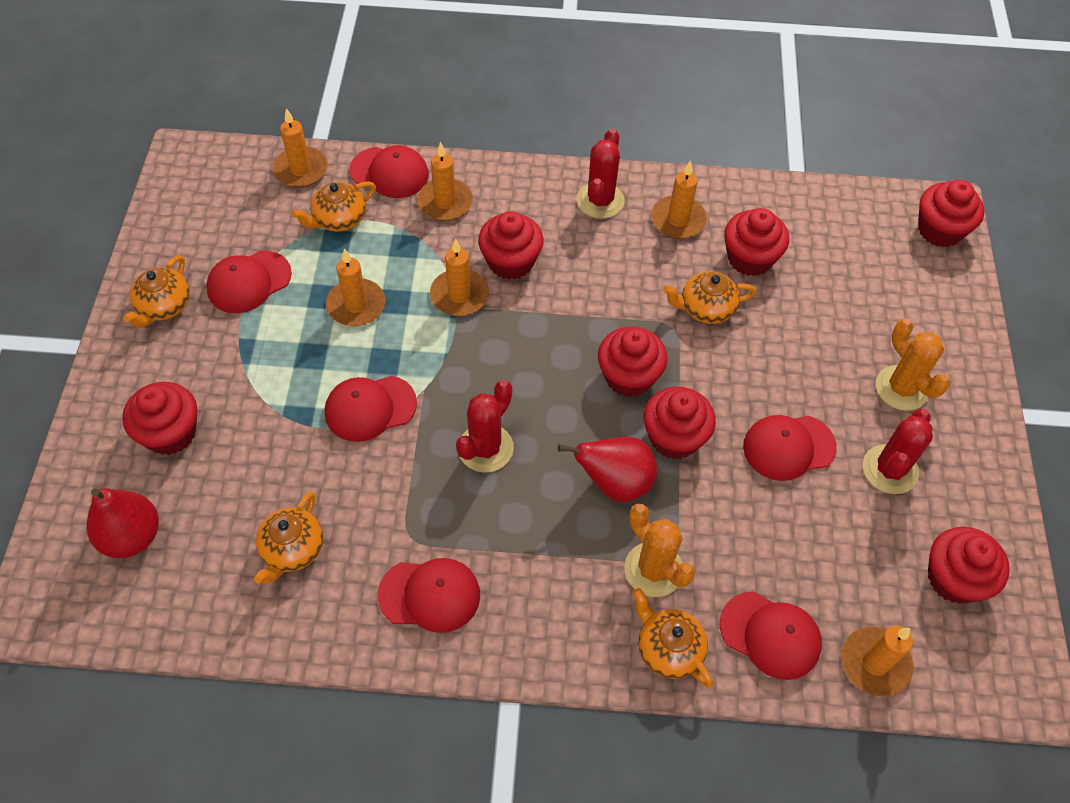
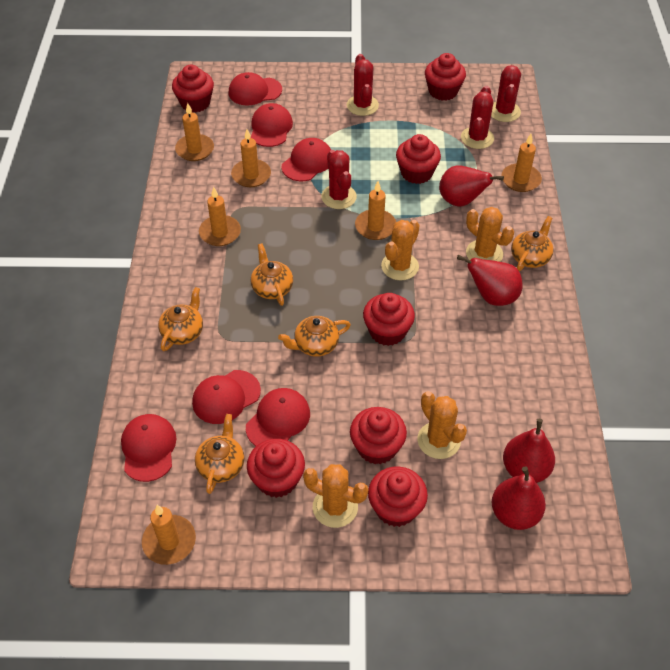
orange cactus: [625,504,695,597] [876,318,950,411] = 2 -> [303,464,368,528] [381,220,420,280] [417,391,467,459] [466,207,514,262] = 4
red cactus: [456,380,514,473] [576,129,625,219] [863,409,933,494] = 3 -> [321,150,357,209] [347,54,379,116] [461,86,494,149] [491,65,521,122] = 4
red pear: [86,488,159,558] [558,437,657,502] = 2 -> [439,165,504,207] [457,255,523,306] [492,466,546,530] [503,419,555,483] = 4

